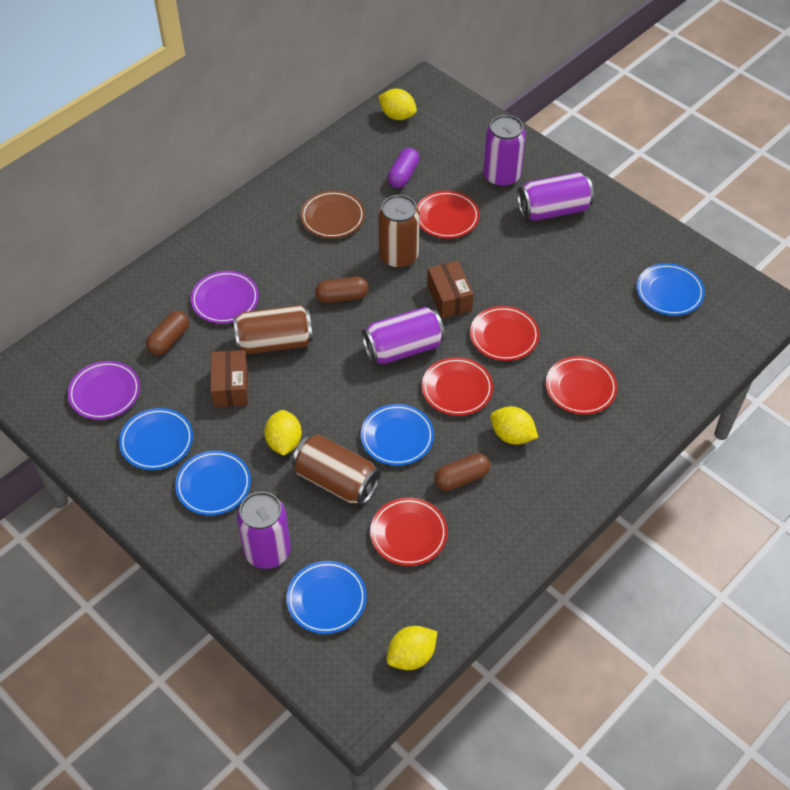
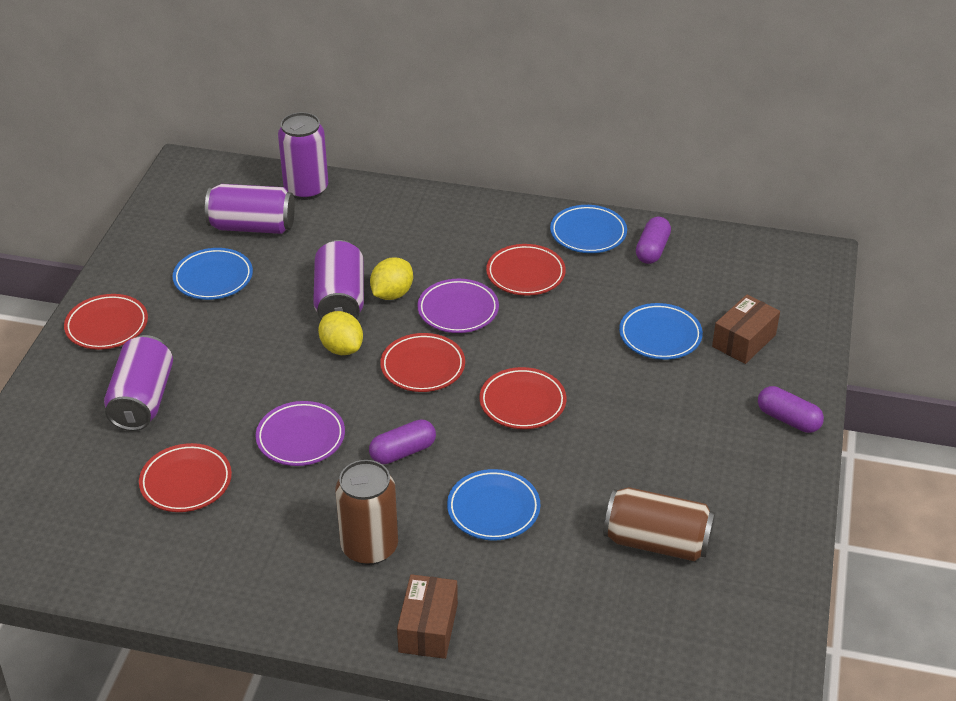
blue plate: [119,408,193,470] [175,450,251,516] [286,561,367,634] [361,404,434,466] [637,263,705,316] = 5 -> [173,248,253,300] [447,469,541,541] [550,205,627,253] [619,303,703,360] = 4
brown can: [233,305,313,354] [292,434,381,505] [378,195,420,269] = 3 -> [335,460,398,565] [603,487,715,561] = 2
brown capsule: [146,311,189,355] [315,277,369,303] [434,453,490,491] = 3 -> none = 0
brown plate: [301,191,365,238] = 1 -> none = 0
purple capsule: [388,148,419,188] = 1 -> [369,419,436,464] [636,217,671,264] [758,386,824,433] = 3
yellow lemon: [264,410,302,456] [378,89,417,120] [387,626,437,670] [490,406,538,445] = 4 -> [318,311,363,355] [370,257,413,300] = 2

